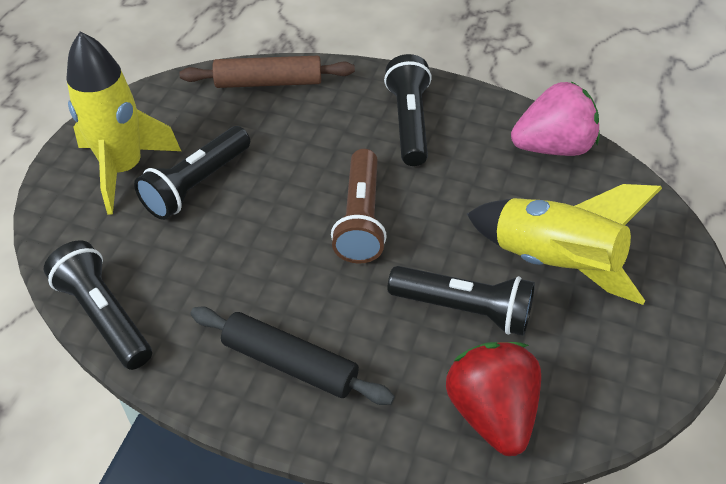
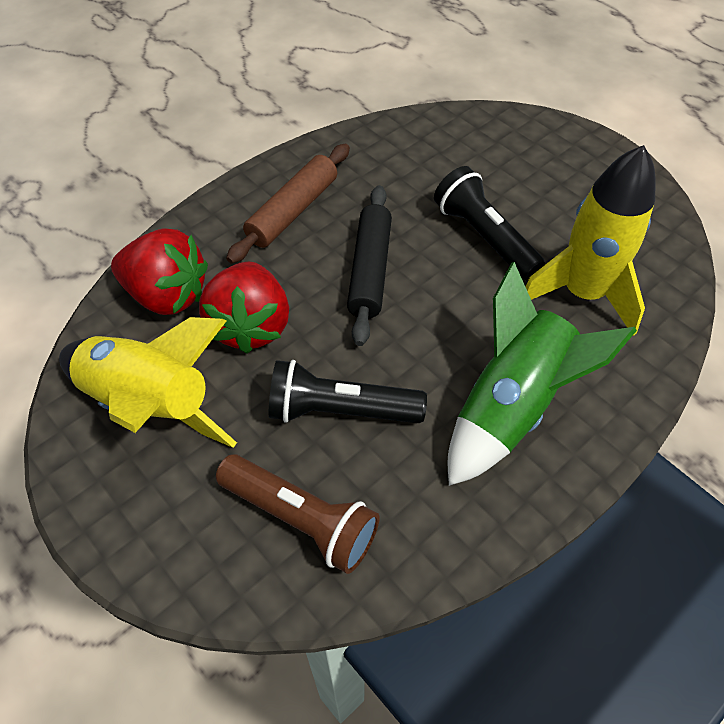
black flashlight: [44,240,152,370] [134,126,250,220] [384,54,432,166] [387,266,535,336] = 4 -> [269,360,427,423] [434,166,545,280] = 2
green rocket: none = 0 -> [447,262,637,486] = 1
pink strawberry: [511,81,600,156] = 1 -> none = 0
red strawberry: [446,342,541,456] = 1 -> [111,228,208,315] [199,261,289,354] = 2

